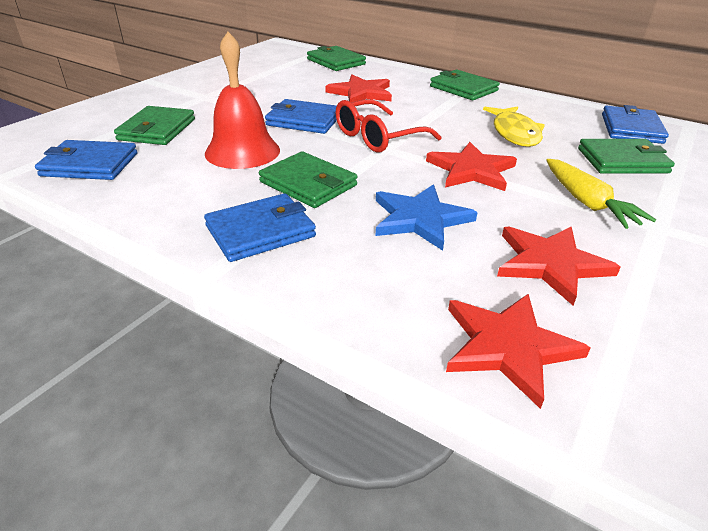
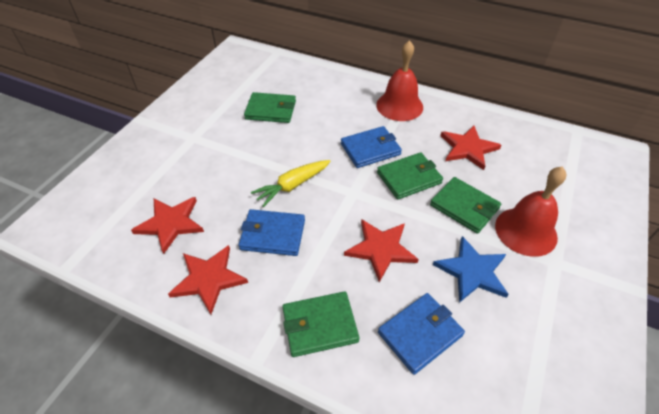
blue wallet: [35,140,137,180] [204,193,316,262] [265,99,337,134] [602,105,669,144] = 4 -> [238,209,305,256] [341,126,402,168] [378,293,465,375] = 3
green wallet: [114,106,195,145] [259,151,357,208] [307,46,366,71] [430,70,500,100] [578,139,675,174] = 5 -> [244,92,296,123] [282,291,359,357] [377,152,443,200] [430,177,501,234] = 4
red bell: [205,32,280,169] = 1 -> [376,40,423,121] [495,166,566,257] = 2
red glasses: [336,99,441,153] = 1 -> none = 0
yellow fish: [483,106,545,147] = 1 -> none = 0

